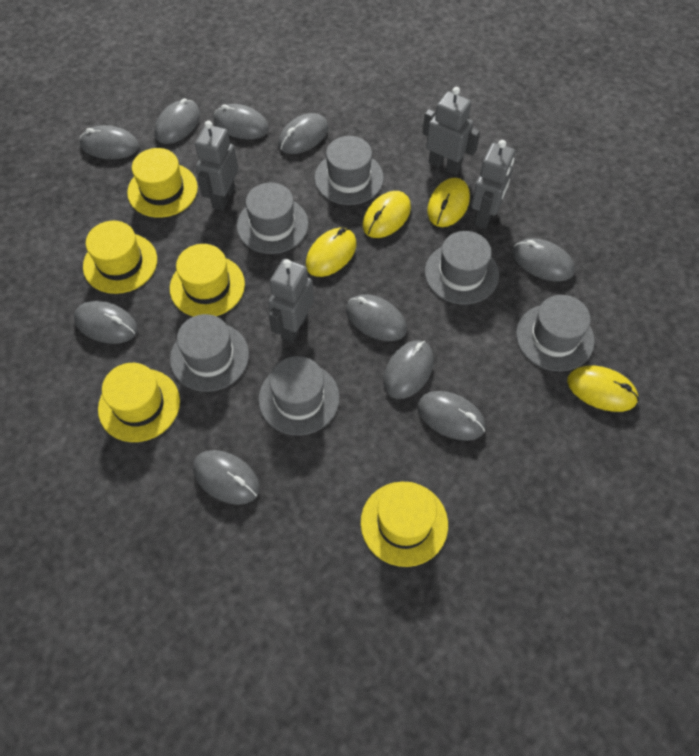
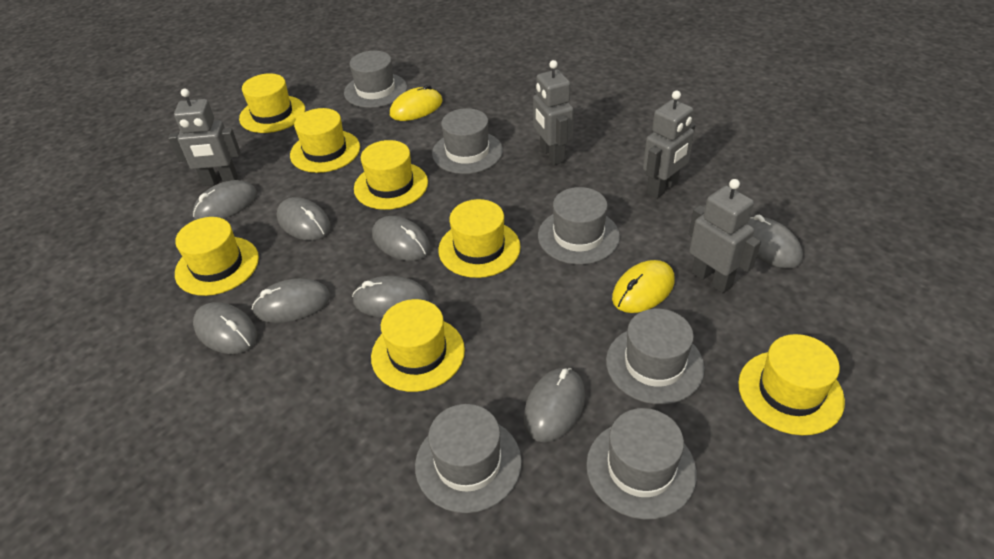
grey mouse: [74,301,137,344] [80,125,139,160] [154,98,200,144] [193,450,260,505] [214,104,269,140] [278,113,328,154] [346,294,407,341] [383,340,434,399] [417,391,486,441] [513,238,575,282] = 10 -> [193,180,257,220] [193,302,257,354] [252,278,331,323] [277,197,331,241] [352,276,430,318] [372,216,430,261] [524,368,585,443] [747,215,803,268] = 8
yellow hat: [83,221,157,294] [98,363,180,442] [127,148,198,218] [170,244,245,316] [361,482,448,567] = 5 -> [175,217,259,296] [239,73,305,133] [290,108,360,173] [354,140,428,210] [371,299,465,392] [438,199,521,278] [738,334,845,435] = 7
yellow mouse: [306,228,356,277] [362,191,411,238] [427,178,470,227] [567,366,639,412] = 4 -> [390,85,442,121] [612,260,675,313] = 2

